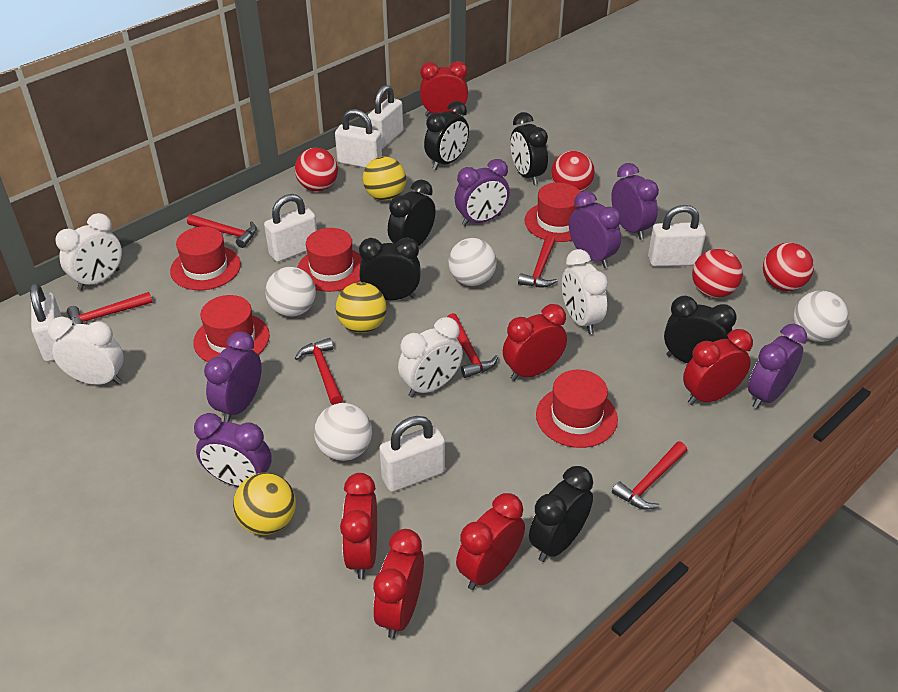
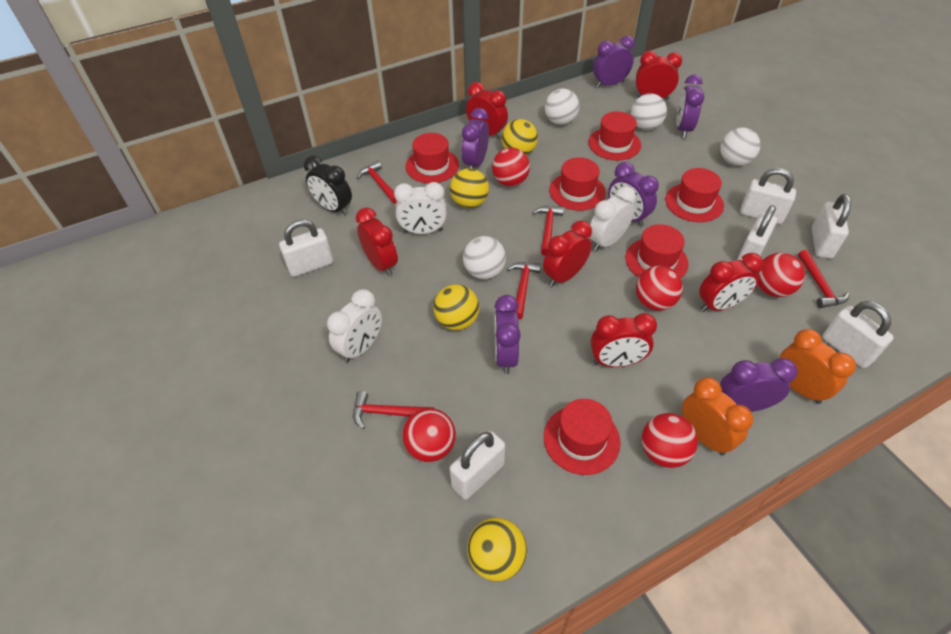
black clock: [359,238,421,300] [388,180,436,247] [424,101,469,170] [510,112,548,185] [529,466,593,562] [664,296,737,363] = 6 -> [304,155,352,216] = 1
orange clock: none = 0 -> [682,378,754,455] [779,329,856,404] = 2
red ball: [295,148,338,191] [551,151,595,192] [692,249,743,298] [763,243,814,291] = 4 -> [402,408,456,462] [492,148,530,187] [636,266,683,311] [642,413,698,468] [757,253,805,297] = 5
red hammer: [67,292,153,325] [187,215,257,248] [295,338,343,405] [447,313,498,378] [518,235,557,287] [612,441,687,510] = 6 -> [353,391,435,429] [357,161,397,204] [507,262,541,319] [532,206,564,256] [798,250,849,308] = 5
red hat: [170,227,241,290] [193,295,270,362] [297,228,362,292] [524,182,580,242] [536,370,618,448] = 5 -> [405,133,459,183] [544,399,621,475] [549,157,606,211] [588,111,641,160] [625,224,688,278] [665,168,724,222] = 6
white clock: [48,316,124,385] [55,213,122,291] [398,317,463,398] [562,249,608,334] = 4 -> [327,289,382,363] [394,182,446,234] [590,186,636,251] = 3
yellow ball: [233,473,296,535] [336,282,387,333] [363,157,406,201] = 3 -> [433,284,479,330] [450,168,489,208] [467,518,527,581] [502,119,538,155] = 4

